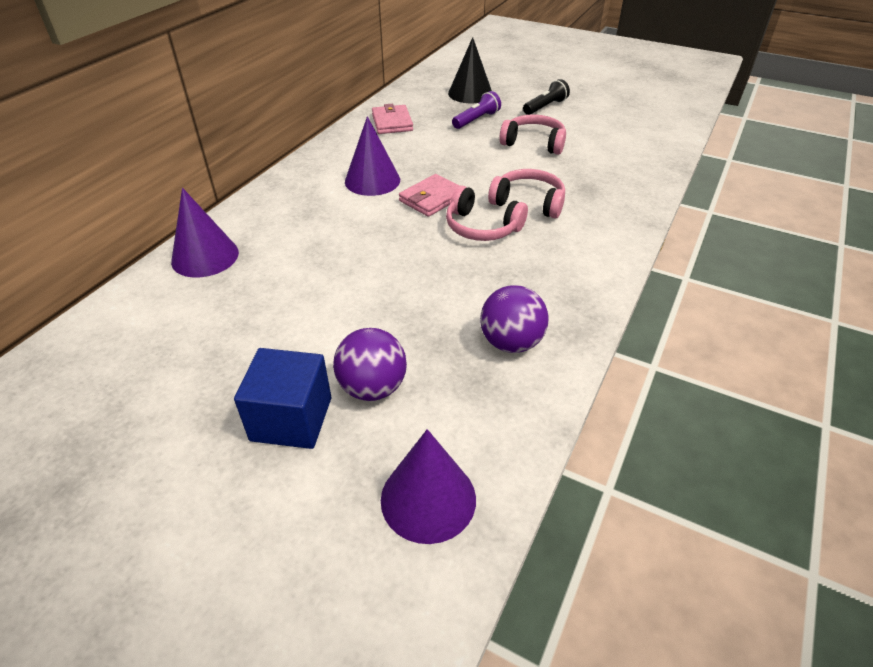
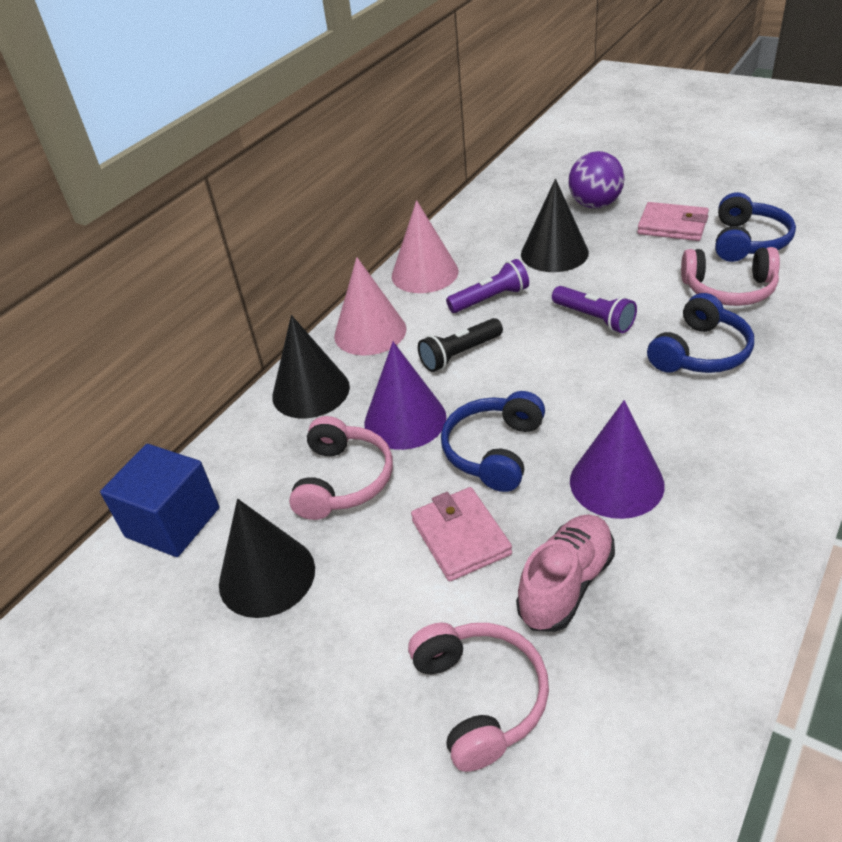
black cone: [448,37,492,103] = 1 -> [219,499,315,618] [272,315,350,418] [521,179,589,272] = 3
blue headphones: none = 0 -> [441,391,545,492] [647,293,754,373] [715,192,796,262] = 3
pink cone: none = 0 -> [334,257,406,356] [392,200,458,293] = 2
pink shoe: none = 0 -> [516,514,615,632] = 1
purple ball: [333,328,407,401] [480,285,548,353] = 2 -> [569,151,625,208] = 1
purple cone: [171,188,239,278] [345,116,400,196] [381,429,476,544] = 3 -> [364,342,447,450] [570,400,665,519] = 2
purple flashlight: [452,91,501,129] = 1 -> [446,259,529,313] [552,286,637,333] = 2

